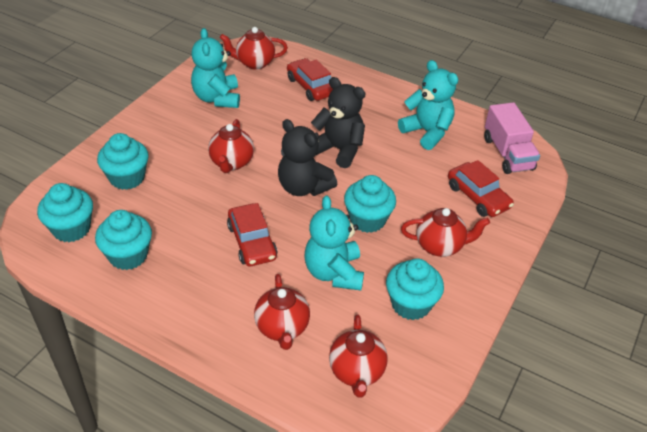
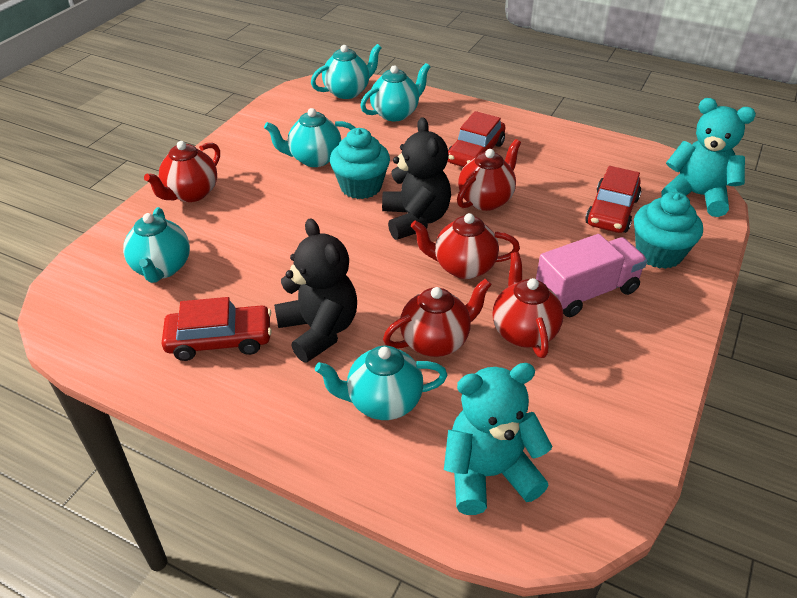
turquoise cupcake: [37,183,93,242] [95,210,152,270] [97,133,149,190] [344,175,396,233] [386,258,444,320] = 5 -> [330,128,390,199] [634,192,703,269] = 2
turquoise teapot: none = 0 -> [123,207,190,283] [264,108,356,167] [311,44,382,99] [315,346,448,420] [360,63,430,121] = 5
turquoise teddy bear: [191,28,240,108] [305,195,364,291] [398,60,458,150] = 3 -> [444,363,553,515] [661,98,756,217] = 2

